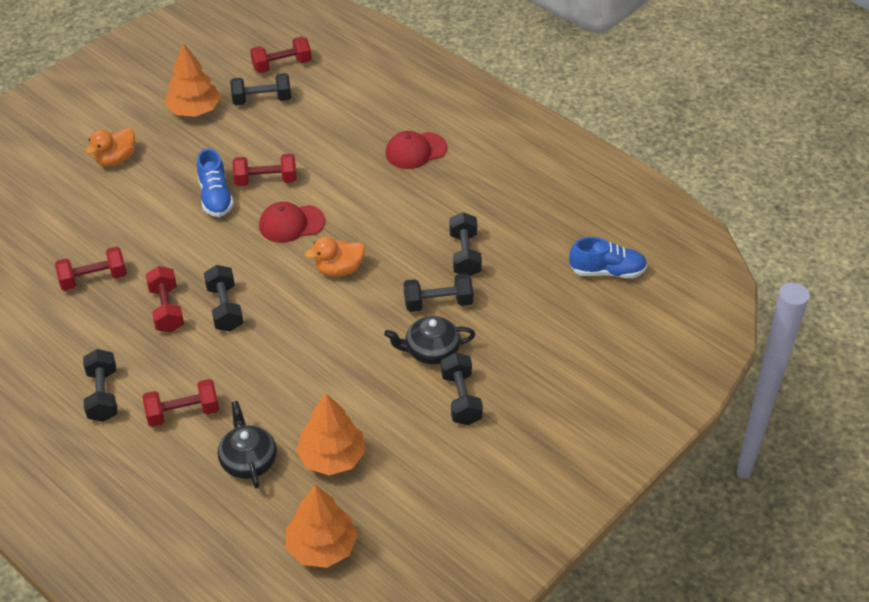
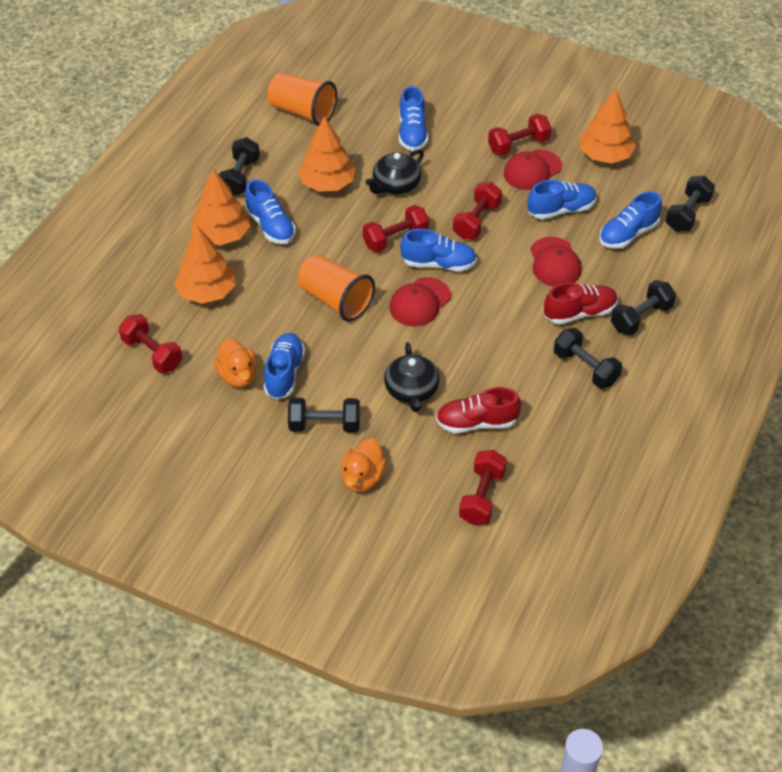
black dumbbell: [83,349,117,422] [204,265,243,331] [230,73,291,105] [404,274,473,312] [441,352,483,425] [449,212,482,276] = 6 -> [219,137,260,196] [288,398,360,432] [554,328,622,389] [611,280,676,335] [666,176,715,232] = 5
blue shoe: [197,148,234,217] [569,237,647,278] = 2 -> [245,179,296,244] [264,333,305,400] [399,86,428,151] [400,229,477,272] [527,180,597,219] [599,191,662,249] = 6
orange cup: none = 0 -> [267,73,337,126] [298,254,375,322] = 2
orange tree: [165,43,221,117] [286,485,358,568] [296,393,366,475] = 3 -> [174,226,236,304] [191,169,250,246] [298,116,355,192] [580,89,636,163] = 4
red cap: [259,202,325,243] [386,131,447,169] = 2 -> [389,277,451,327] [504,150,562,190] [531,237,582,287] = 3
red shoe: none = 0 -> [436,387,521,433] [544,283,618,324] = 2

